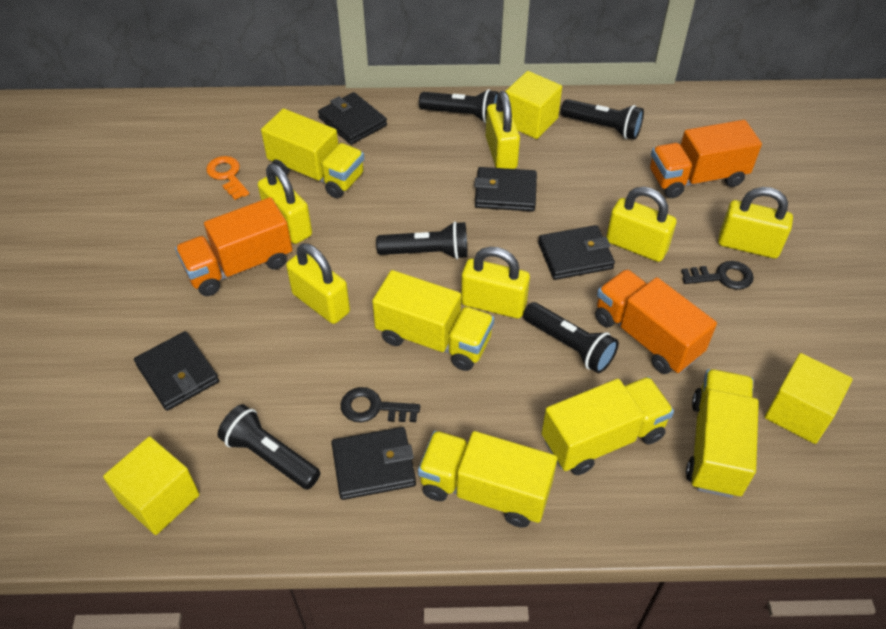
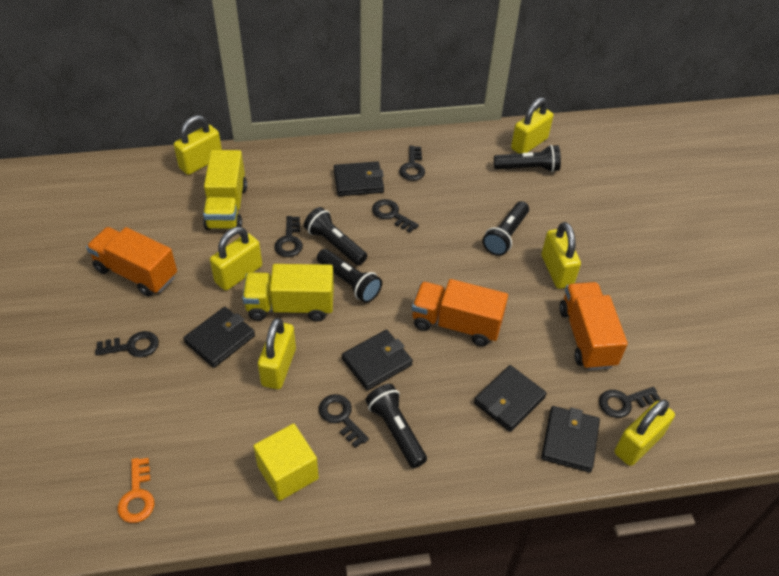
black key: [341,387,420,422] [681,261,754,290] = 2 -> [95,331,159,357] [274,216,303,257] [319,394,369,448] [372,199,419,233] [399,146,425,181] [599,387,661,418] = 6
yellow cube: [103,436,200,535] [505,71,562,139] [765,353,853,444] = 3 -> [253,424,319,501] = 1
yellow truck: [261,109,364,198] [372,270,494,371] [418,431,557,528] [542,377,674,475] [686,369,759,498] = 5 -> [203,150,247,230] [242,264,334,322] = 2

